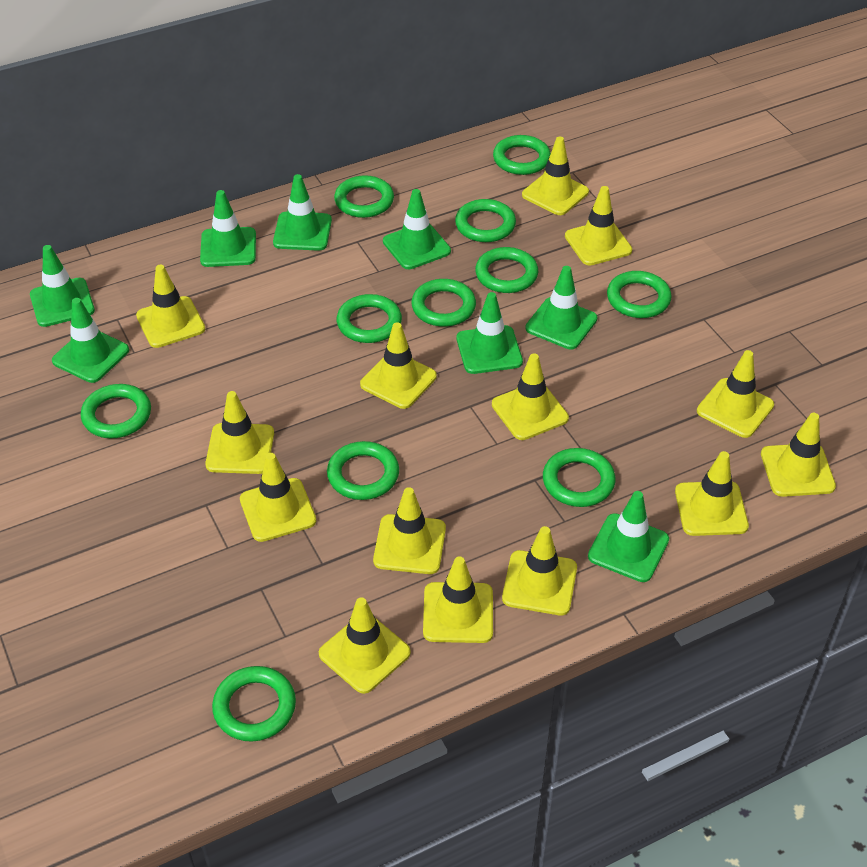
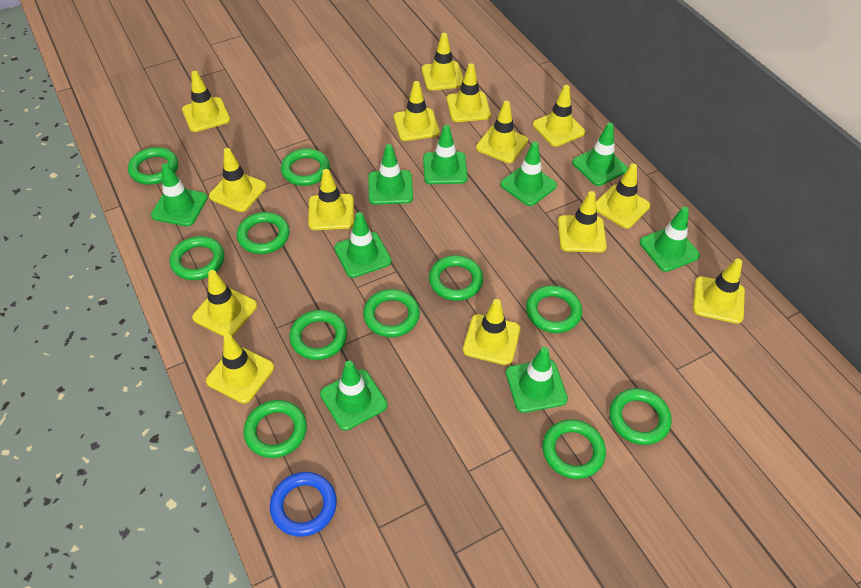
blue ring: none = 0 -> [270,472,337,537] = 1
green traffic cone: [30,245,95,327] [52,298,129,383] [200,190,256,267] [273,174,332,251] [383,189,451,269] [457,292,523,374] [525,266,598,349] [588,491,669,582] = 8 -> [151,163,208,226] [320,361,387,431] [334,212,392,278] [368,144,413,205] [423,125,468,184] [500,142,557,206] [506,347,568,413] [572,123,628,186] [639,207,700,272] = 9

